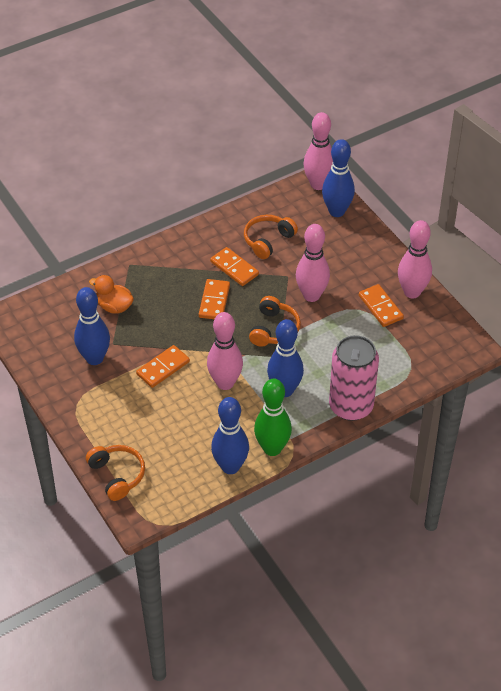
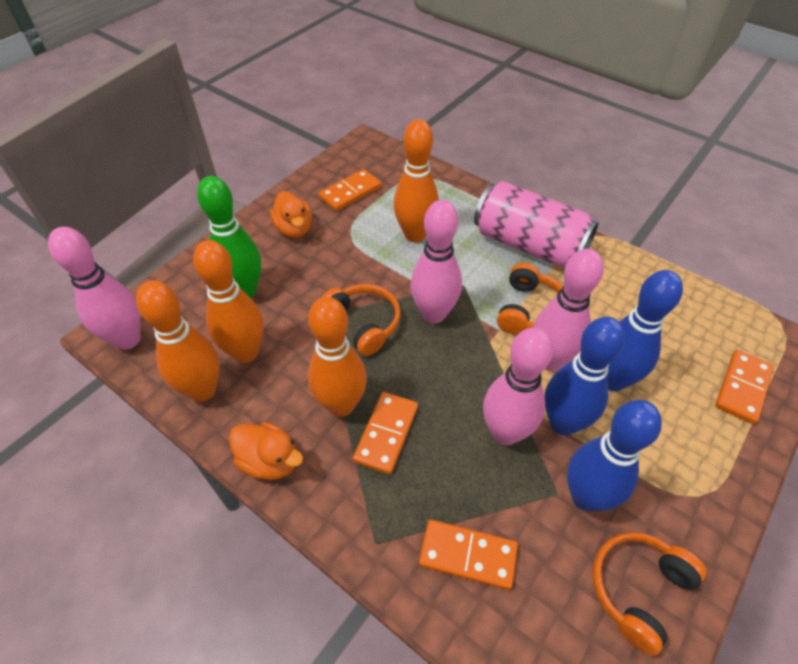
blue bowling pin: [74,287,110,365] [211,397,249,474] [267,319,304,397] [322,139,355,217] = 4 -> [545,317,625,436] [567,400,662,512] [607,270,683,391] = 3
orange bowling pin: none = 0 -> [136,280,219,401] [193,240,264,363] [308,297,367,417] [393,119,439,242] = 4
orange duck: [89,275,134,314] = 1 -> [229,422,303,480] [270,191,312,238] = 2

